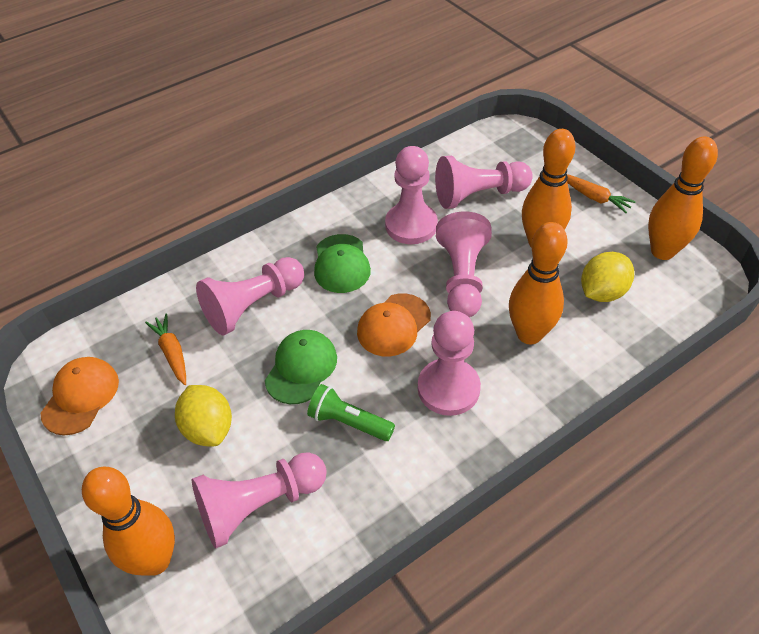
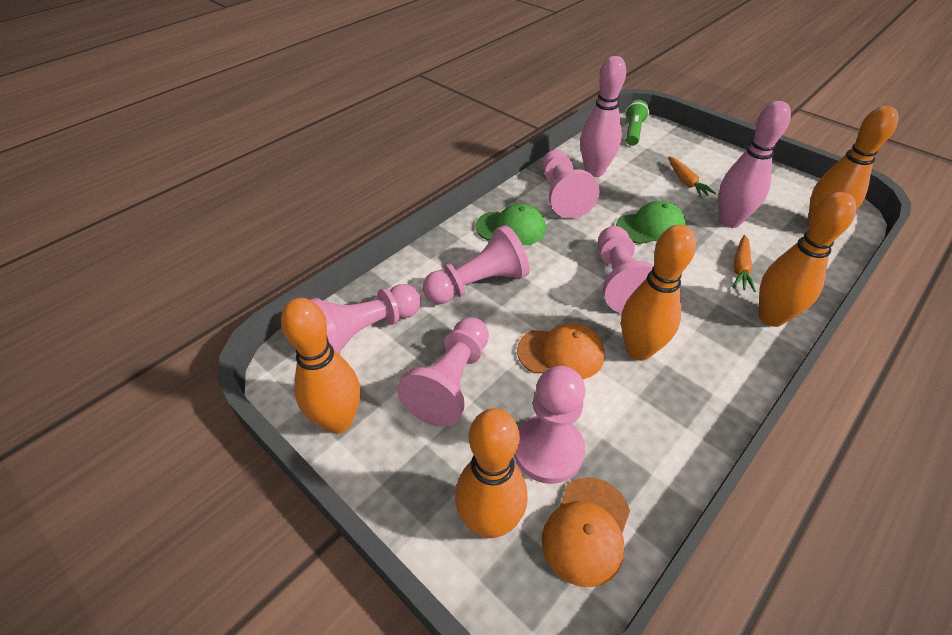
orange bowling pin: [82,467,175,576] [509,222,568,344] [522,129,576,248] [648,136,718,260] = 4 -> [281,298,360,434] [455,408,527,538] [621,225,696,361] [759,192,856,327] [808,106,899,227] = 5
pink bowling pin: none = 0 -> [580,56,626,177] [719,101,791,228] = 2
yellow lemon: [175,385,232,447] [581,252,634,302] = 2 -> none = 0

